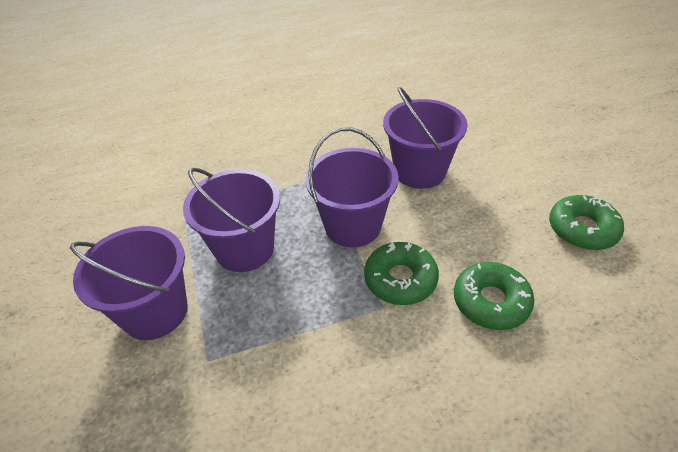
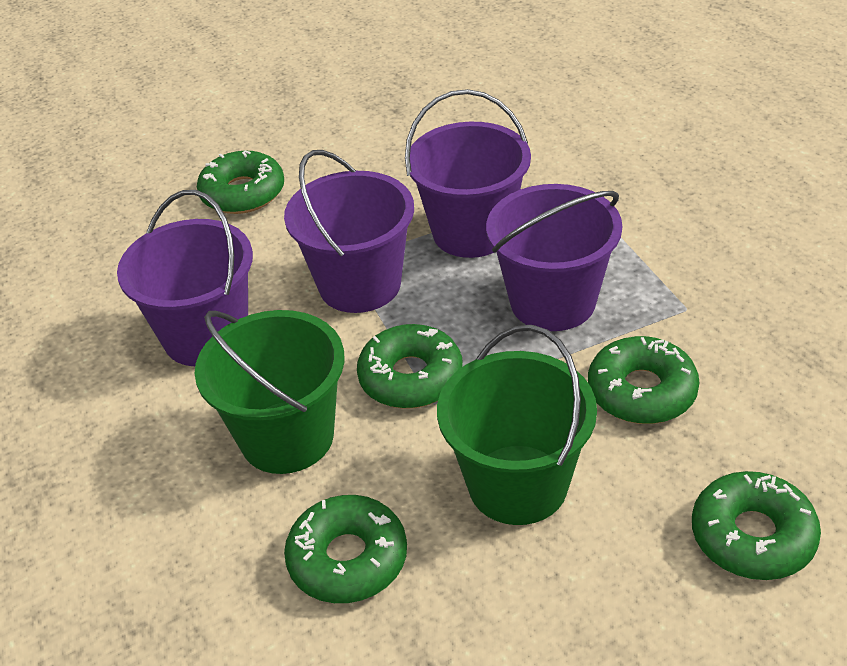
green bucket: none = 0 -> [195,310,345,474] [437,325,597,525] = 2
green donut: [364,242,439,305] [454,262,535,330] [549,195,624,250] = 3 -> [197,150,284,214] [284,495,407,603] [357,324,463,409] [588,336,700,424] [692,471,821,580] = 5

